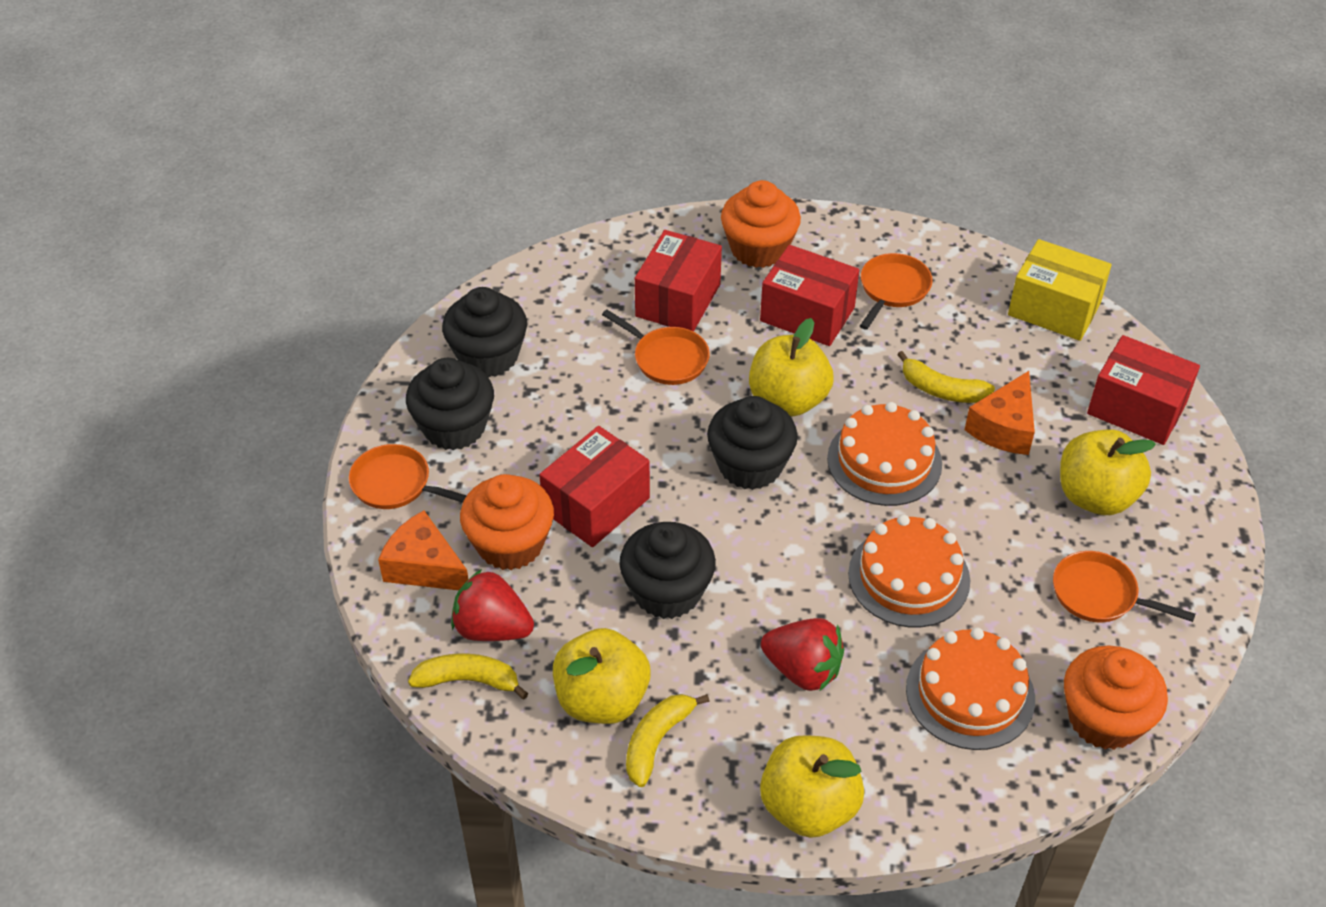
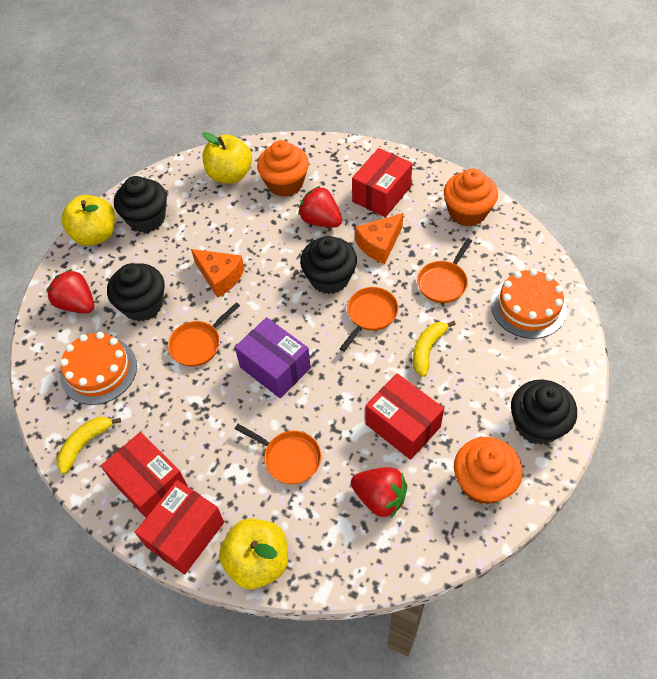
orange cake: [827,402,942,506] [848,514,970,627] [906,627,1035,750] = 3 -> [60,332,137,405] [491,269,567,339] = 2
purple box: none = 0 -> [235,317,311,398] = 1
red strawberry: [451,569,534,641] [761,618,844,691] = 2 -> [46,269,94,313] [298,186,342,227] [351,467,407,518] = 3
yellow apple: [553,628,651,724] [749,318,833,416] [760,735,864,838] [1060,430,1156,515] = 4 -> [61,195,115,246] [202,132,252,184] [219,519,288,589] = 3
yellow banana: [408,653,528,699] [626,694,710,787] [897,351,995,403] = 3 -> [56,417,121,474] [413,321,456,377] = 2
yellow box: [1008,239,1112,341] = 1 -> none = 0

